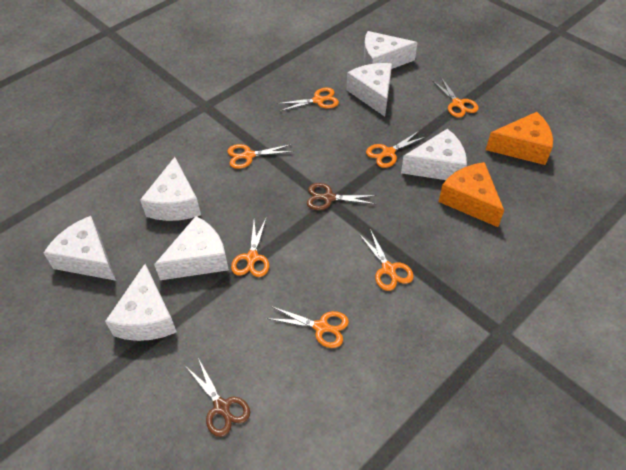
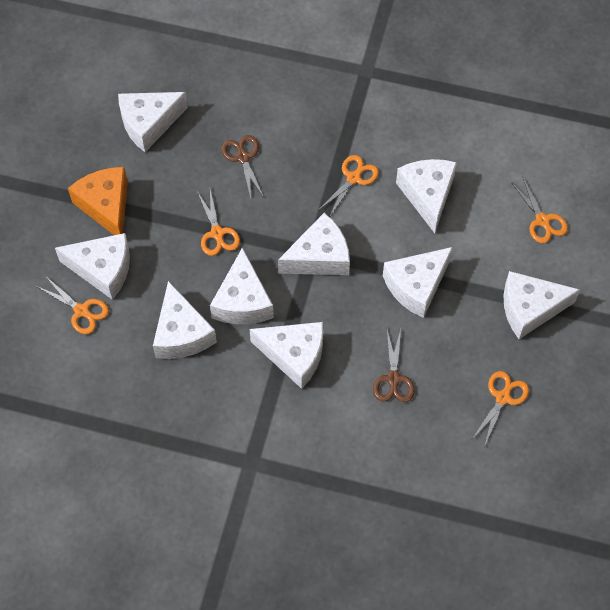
orange cheese: [439,162,504,227] [486,112,553,165] = 2 -> [68,167,128,235] = 1
orange scissors: [227,144,294,169] [231,219,269,277] [267,306,349,348] [277,88,339,111] [359,229,414,291] [366,131,427,168] [432,78,479,118] = 7 -> [36,277,109,334] [198,190,240,256] [319,155,379,217] [472,371,529,447] [511,178,568,243] = 5
white cheese: [44,216,116,281] [105,264,177,341] [140,157,201,221] [154,216,229,280] [347,63,392,117] [364,31,418,69] [401,129,467,180] = 7 -> [55,233,130,300] [118,92,188,152] [153,281,217,359] [210,247,274,324] [250,322,323,389] [278,213,350,275] [383,247,453,318] [396,159,457,233] [503,271,580,339] = 9

